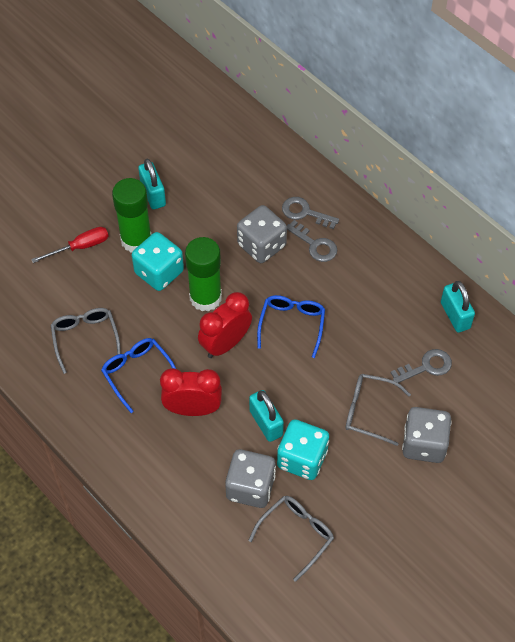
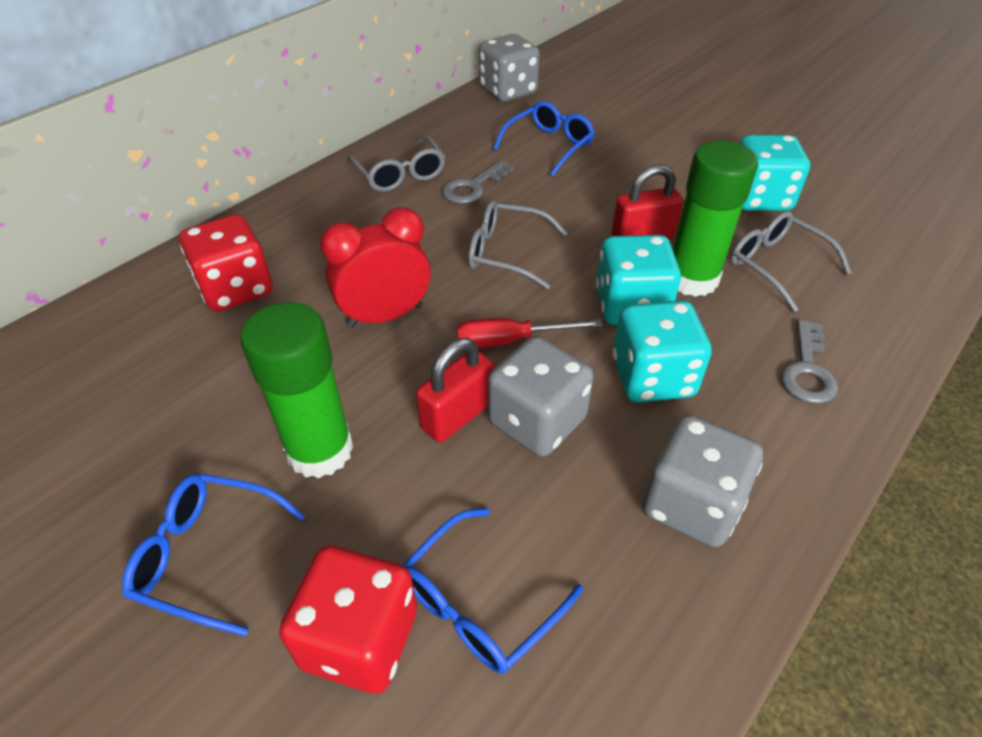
blue glasses: [101,338,176,413] [257,295,325,358] = 2 -> [122,473,305,636] [401,508,583,674] [493,101,595,176] = 3
grey key: [282,197,339,229] [287,220,337,262] [391,349,452,383] = 3 -> [442,160,514,204] [781,319,838,404] = 2
red clock: [160,368,222,416] [198,292,252,358] = 2 -> [320,207,431,328] = 1
red dice: none = 0 -> [179,214,272,312] [279,545,417,693] = 2
red padlock: none = 0 -> [416,338,495,443] [612,165,684,239] = 2
turquoise dice: [132,232,184,291] [277,419,329,480] = 2 -> [596,235,681,325] [613,301,712,402] [739,135,810,211] = 3
turquoise padlock: [138,159,166,209] [249,390,284,442] [441,281,475,333] = 3 -> none = 0

